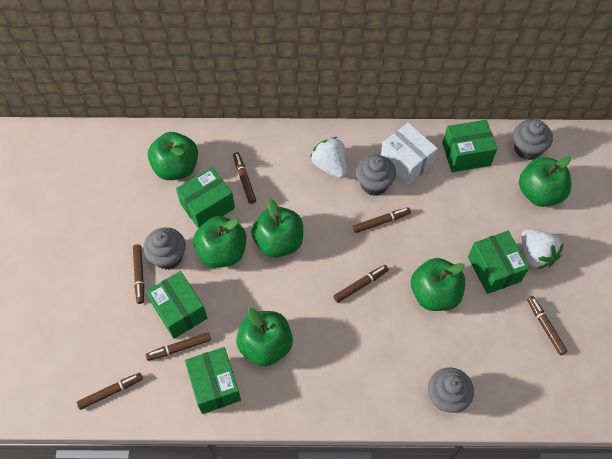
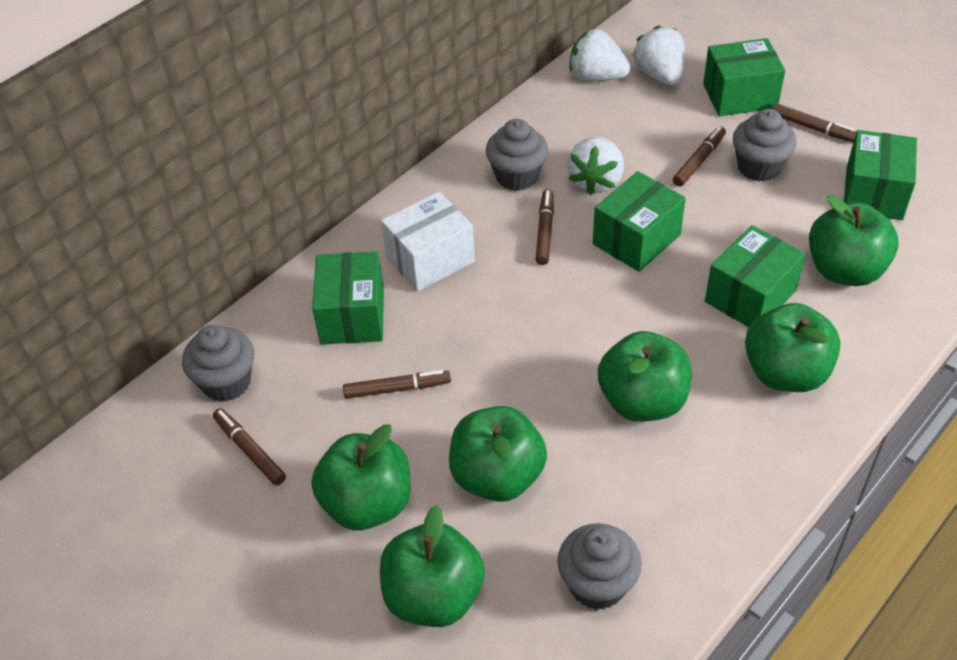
brown marker: [77,373,143,410] [133,244,144,304] [146,332,211,361] [233,152,256,204] [333,265,389,303] [353,207,411,233] [527,296,567,355] = 7 -> [213,408,286,485] [343,370,451,399] [535,189,554,265] [673,126,726,186] [772,103,856,143] = 5
white strawberry: [310,137,347,178] [521,229,564,269] = 2 -> [567,137,624,195] [569,28,630,81] [632,26,685,86] = 3

